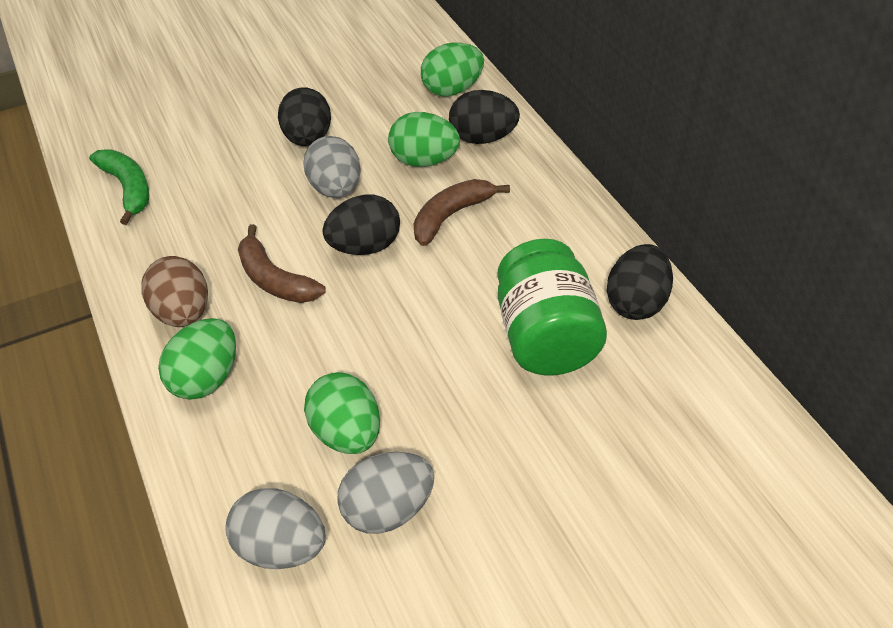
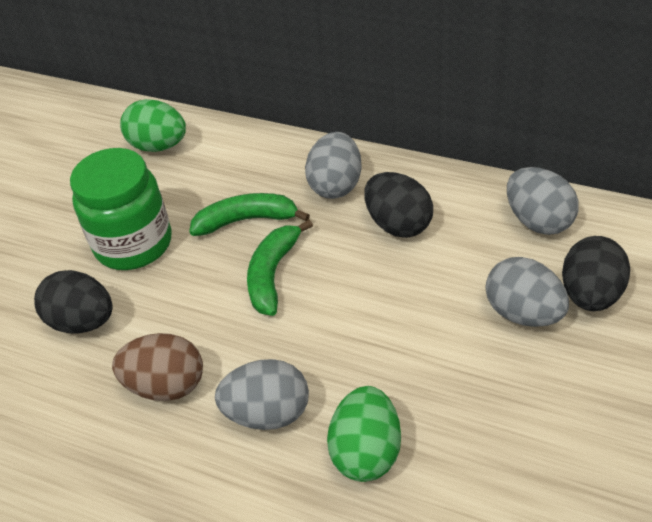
black egg: [278,87,331,146] [322,195,400,255] [449,90,520,144] [607,244,673,320] = 4 -> [34,270,112,334] [364,172,433,238] [562,236,630,311] = 3
brown banana: [238,224,326,303] [413,179,510,246] = 2 -> none = 0
green banana: [89,149,149,225] = 1 -> [189,193,310,236] [247,220,313,316] = 2
green egg: [158,318,236,400] [304,372,380,454] [388,112,460,167] [421,42,484,97] = 4 -> [120,99,186,152] [327,386,401,482] = 2
grey egg: [226,488,326,569] [304,136,361,198] [337,452,434,534] = 3 -> [215,359,309,430] [305,132,362,199] [486,257,569,327] [507,167,578,235] = 4

